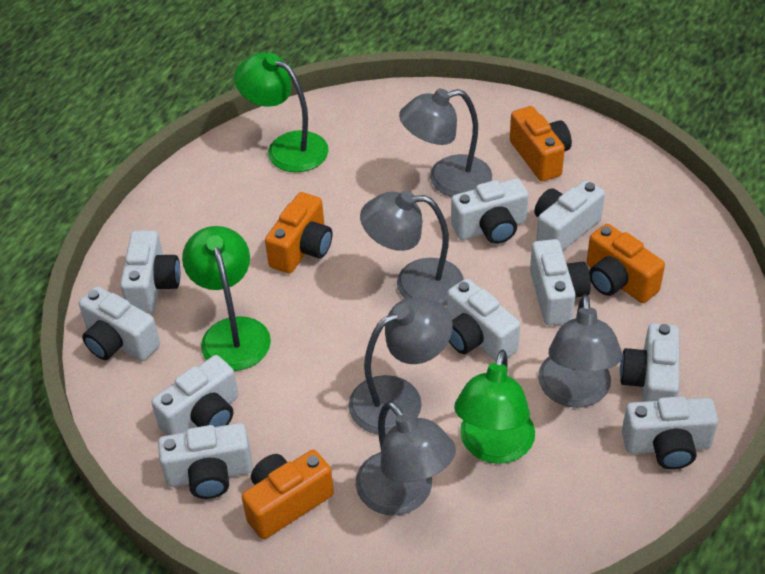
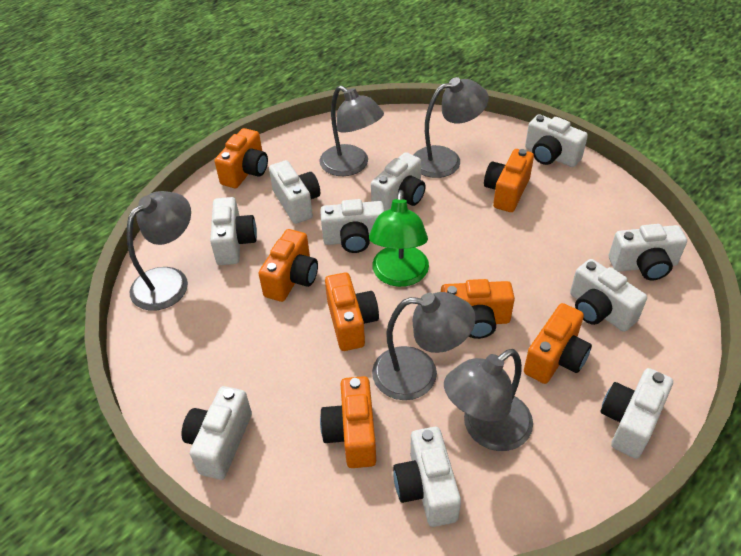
green lamp: [182,226,271,371] [234,52,329,172] [454,350,535,464] = 3 -> [369,190,429,287] = 1
orange camera: [242,450,334,539] [265,192,332,274] [510,106,572,181] [587,224,665,303] = 4 -> [215,128,268,188] [259,229,318,302] [320,376,376,468] [325,272,379,351] [441,279,515,339] [484,149,534,212] [524,303,592,384] = 7

